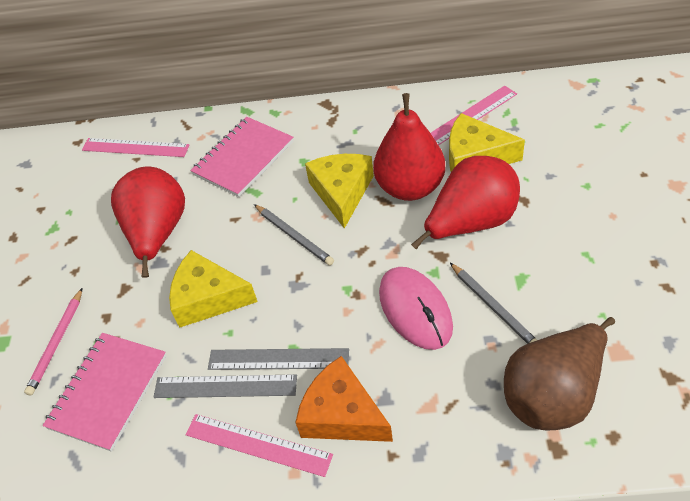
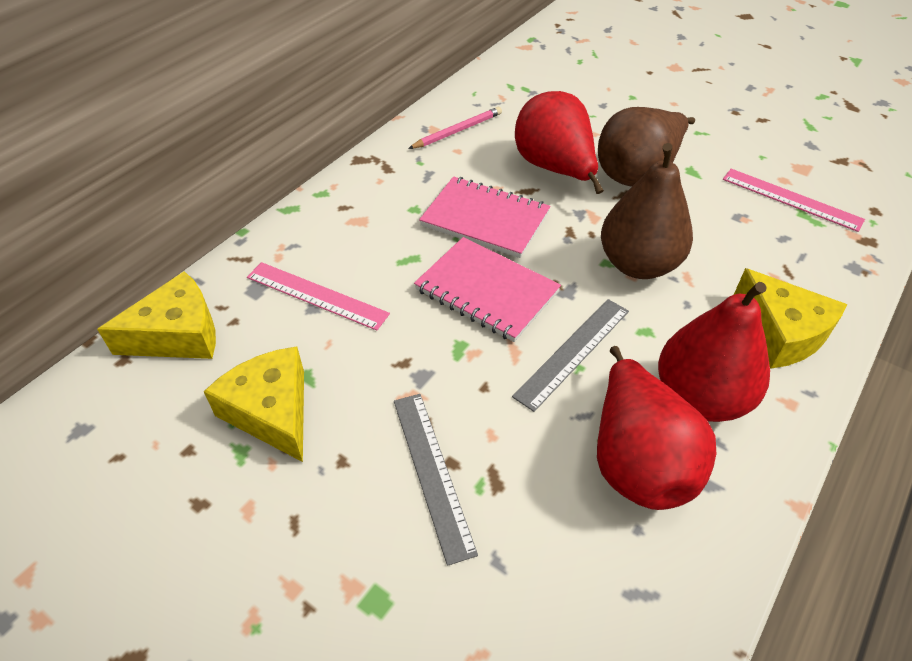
brown pear: [504,317,615,431] = 1 -> [598,107,695,187] [601,143,693,279] = 2
grey pencil: [254,204,334,266] [450,263,537,344] = 2 -> none = 0
orange cheese: [295,356,393,442] = 1 -> none = 0
pink mouse: [379,267,453,350] = 1 -> none = 0
pink ruler: [82,138,190,157] [186,414,333,477] [431,86,517,145] = 3 -> [247,262,390,331] [723,169,865,232] = 2

